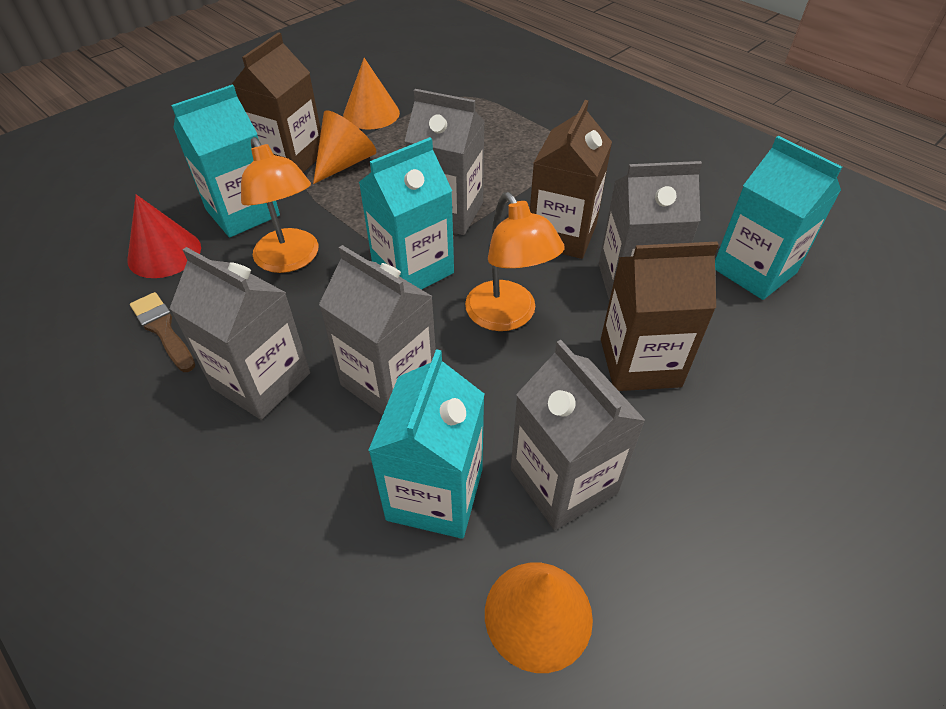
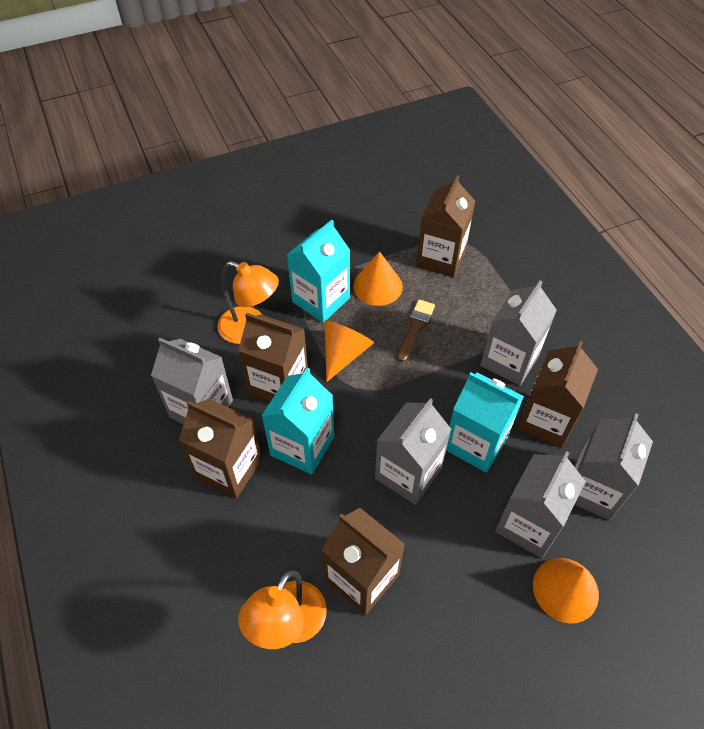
brown carton: [231,32,321,173] [530,100,612,259] [601,242,719,391] = 3 -> [179,399,262,498] [238,313,308,402] [321,508,405,615] [416,175,475,278] [517,341,598,448] = 5
red cone: [127,194,201,278] = 1 -> none = 0
turquoise carton: [171,85,280,237] [359,137,454,290] [368,349,484,539] [715,136,842,300] = 4 -> [261,368,334,474] [287,220,350,323] [446,372,524,473] = 3

